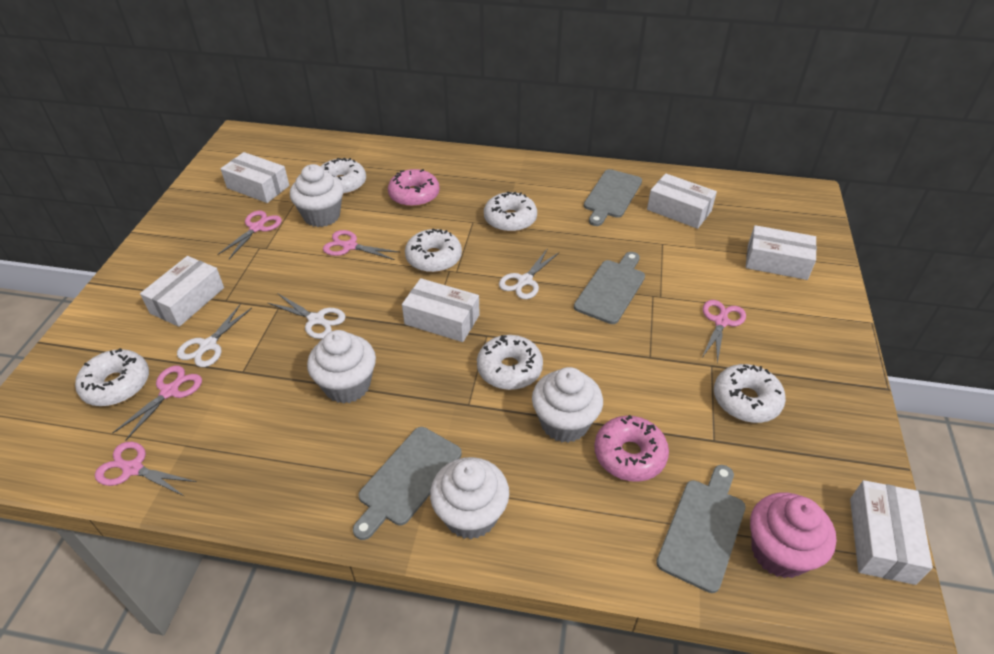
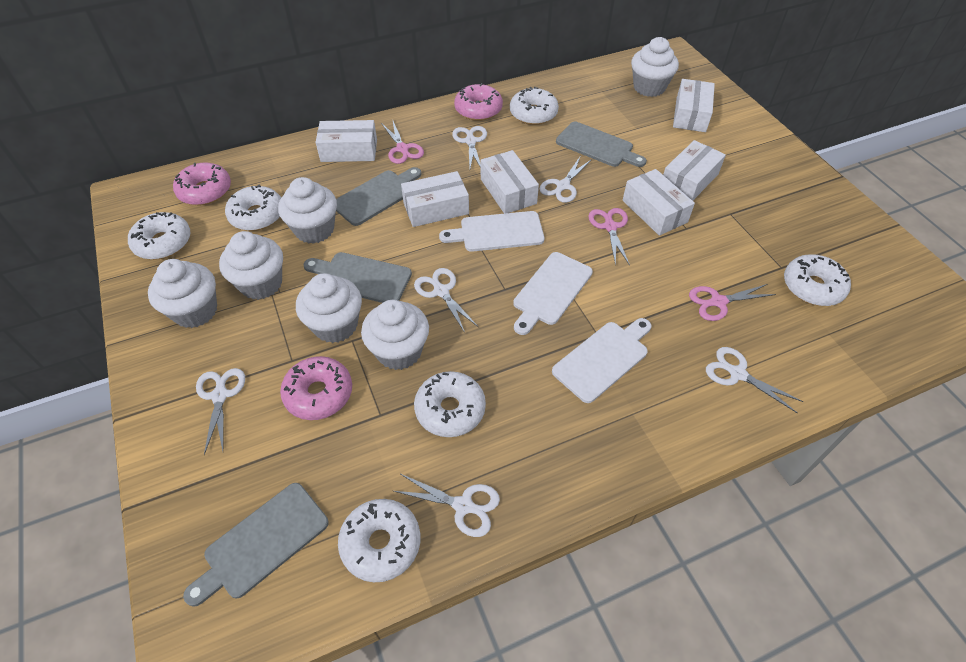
pink cupcake: [750,492,837,578] = 1 -> none = 0
pink donut: [388,169,440,207] [594,415,669,482] = 2 -> [173,162,231,205] [280,356,352,420] [454,83,503,121] = 3
pink scissors: [95,442,196,496] [113,365,202,441] [217,211,282,259] [323,230,399,260] [702,300,746,364] = 5 -> [381,119,424,164] [588,208,630,266] [689,284,776,321] = 3
white cupcake: [290,164,344,227] [307,330,376,404] [430,457,509,539] [532,367,603,443] = 4 -> [148,259,217,328] [219,231,283,300] [278,177,337,244] [296,273,362,343] [361,300,429,370] [631,37,679,97] = 6
white cutting board: none = 0 -> [439,211,544,252] [513,252,593,335] [552,318,651,403] = 3
white scissors: [177,304,252,367] [268,293,346,339] [499,248,560,299] = 3 -> [196,368,245,455] [394,474,500,537] [414,268,478,333] [452,126,487,168] [540,157,592,203] [706,347,804,413] = 6

